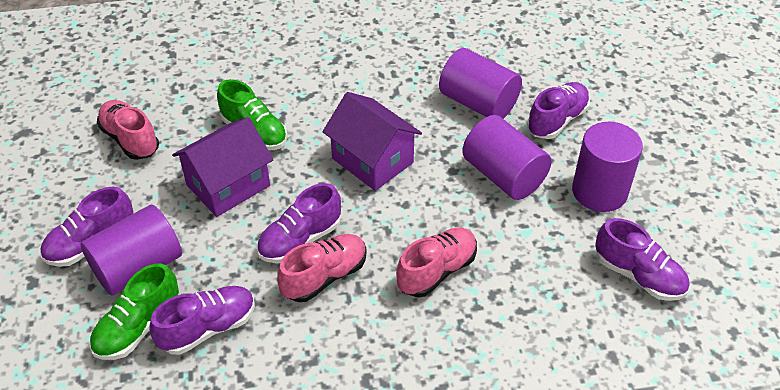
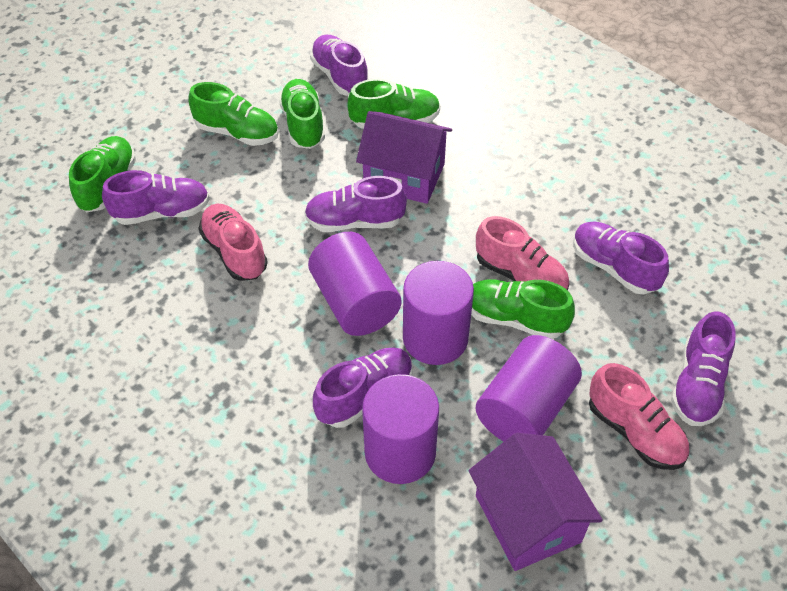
green shoe: [90,263,179,360] [217,79,287,150] = 2 -> [69,136,136,212] [188,82,279,146] [279,79,325,149] [347,79,440,129] [471,279,575,339] = 5
purple shoe: [41,187,133,267] [149,286,255,355] [257,183,341,264] [527,82,590,139] [595,218,689,301] = 5 -> [102,170,210,225] [304,176,407,232] [310,35,369,96] [313,347,413,428] [573,221,669,294] [671,311,736,426] = 6

